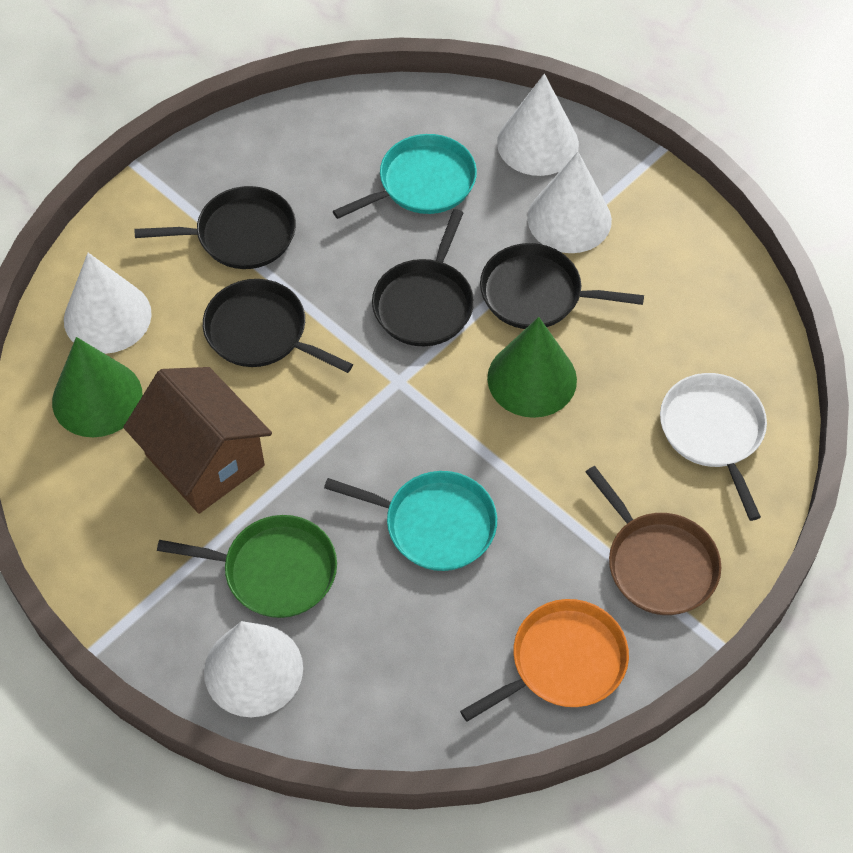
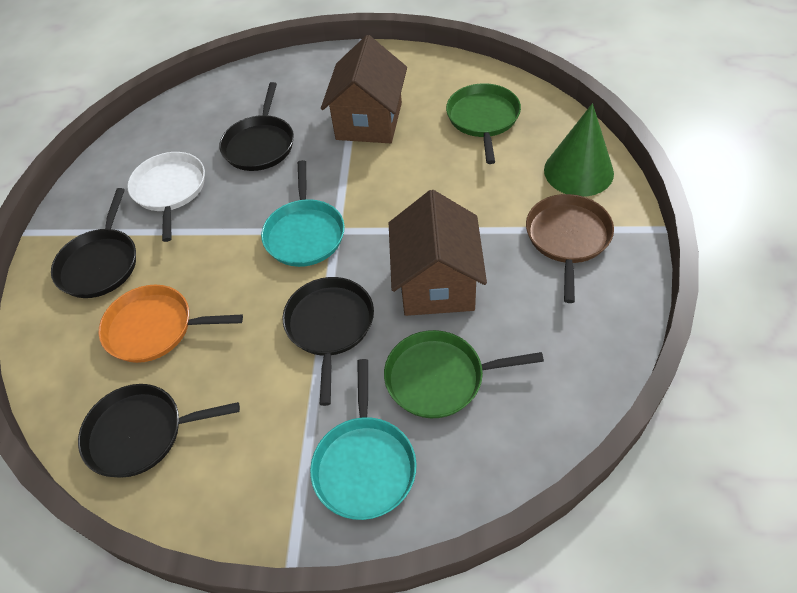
brown house: [123,367,272,514] = 1 -> [321,35,407,143] [389,190,487,316] = 2
green cone: [52,337,142,437] [487,317,577,418] = 2 -> [544,103,614,197] = 1
green pan: [157,515,337,618] = 1 -> [384,330,544,418] [446,83,521,164] = 2
white cone: [64,253,152,354] [204,621,303,717] [497,74,579,176] [527,152,612,253] = 4 -> none = 0

